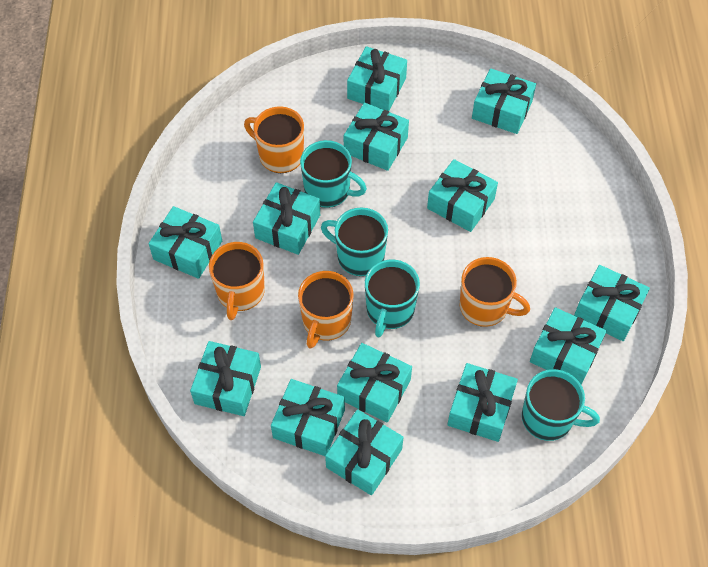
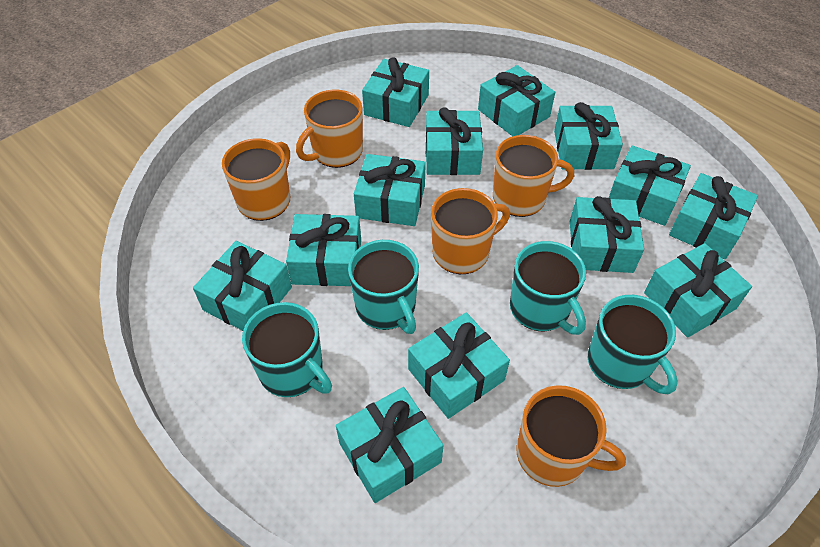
orange mug: [209,242,265,320] [244,107,304,173] [298,271,354,349] [460,257,530,327] = 4 -> [222,138,290,221] [296,90,363,168] [431,188,510,274] [493,135,574,217] [516,385,626,487] = 5

